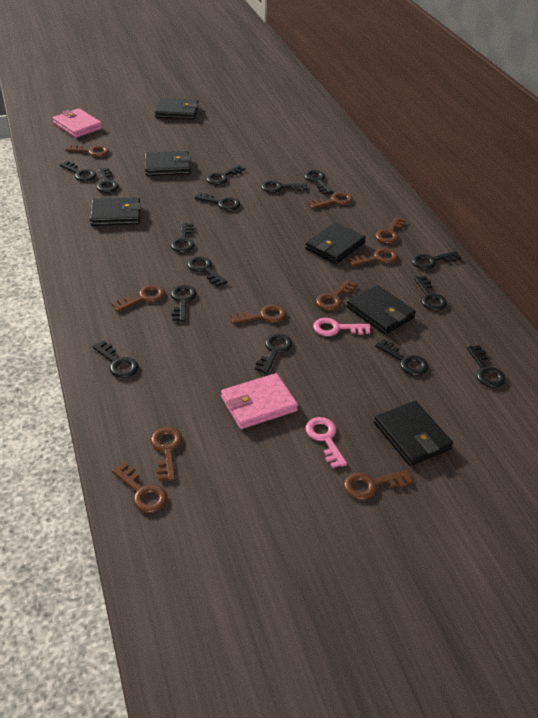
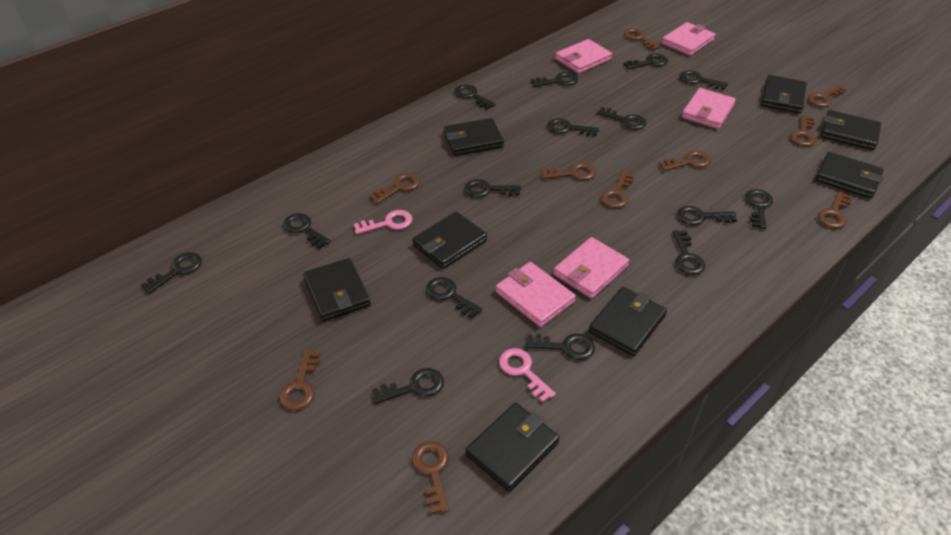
black wallet: [90,197,141,226] [145,151,191,176] [155,98,199,120] [305,222,366,264] [346,285,416,335] [374,401,453,466] = 6 -> [303,258,371,322] [412,212,487,269] [444,118,504,156] [465,403,560,492] [589,287,667,356] [761,75,806,113] [816,152,883,198] [821,110,881,150] = 8
pink wallet: [52,108,103,138] [221,373,298,429] = 2 -> [496,262,576,327] [553,237,630,299] [555,39,612,74] [662,22,716,56] [682,88,736,129] = 5

